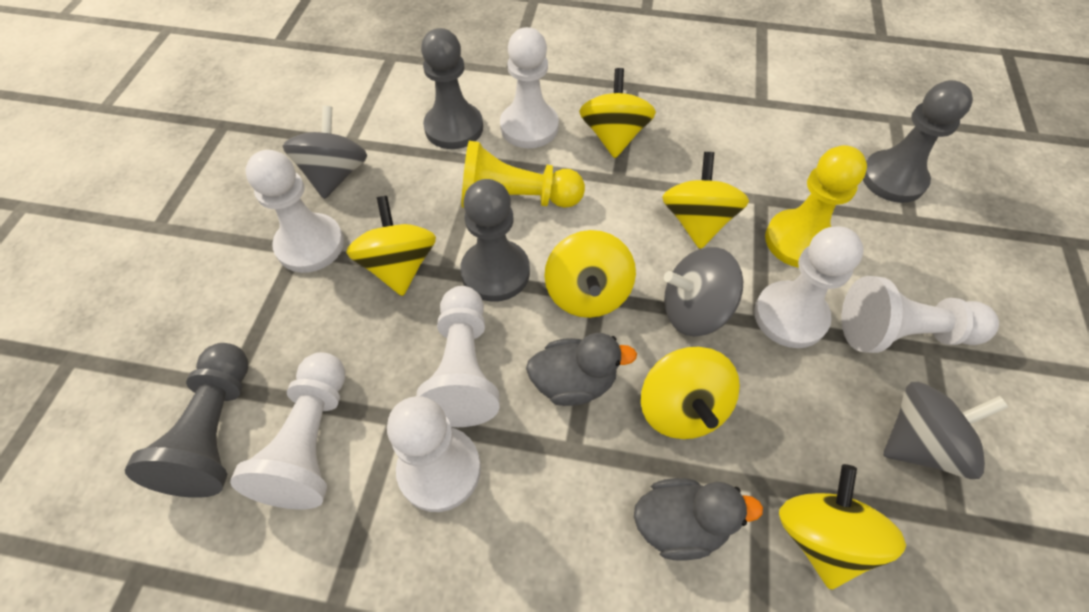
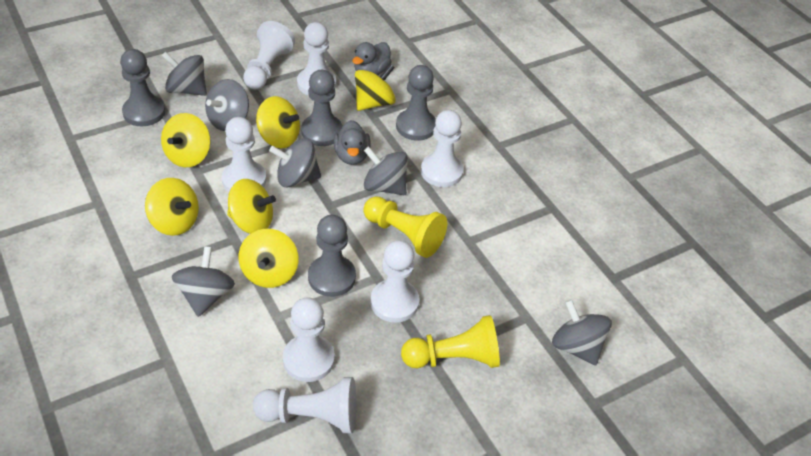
grey spinning top: [282,106,367,199] [664,247,743,337] [883,382,1008,479] = 3 -> [162,52,207,96] [172,246,235,317] [205,79,249,131] [269,138,321,187] [364,146,408,195] [552,299,612,366] = 6

